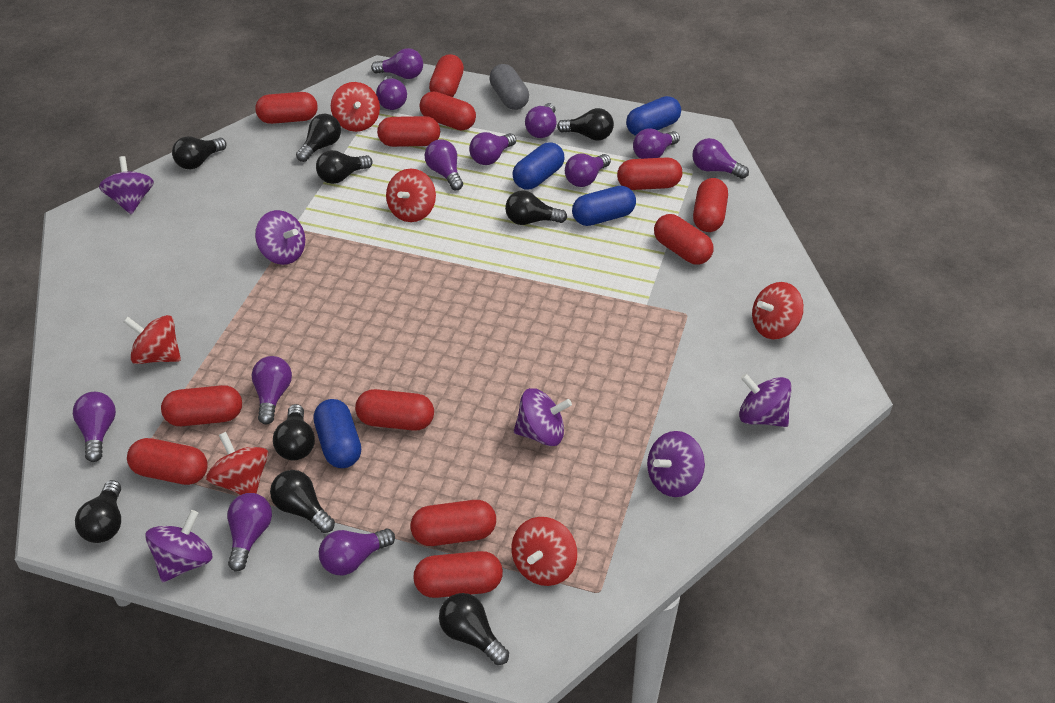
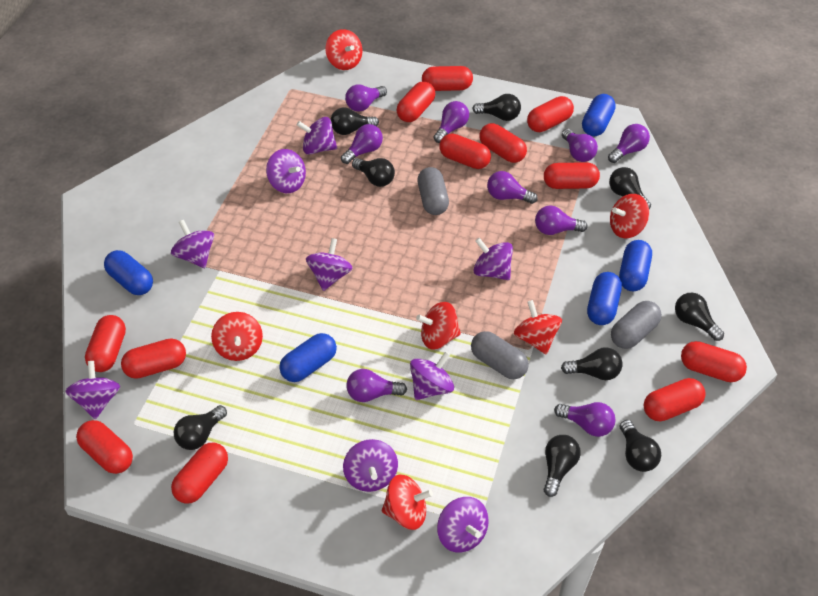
blue capsule: [314,399,361,468] [512,143,565,189] [572,186,636,226] [626,96,681,136] = 4 -> [104,250,153,295] [279,333,337,382] [582,94,616,136] [587,272,622,325] [619,240,652,291] = 5
grey capsule: [489,64,529,110] = 1 -> [417,167,449,215] [471,331,529,379] [611,301,662,349] = 3
purple light bulb: [73,392,116,462] [227,493,272,572] [252,356,292,424] [319,529,395,575] [371,48,423,79] [376,76,407,110] [425,139,463,190] [469,132,516,165] [525,103,556,138] [565,154,611,187] [633,128,680,159] [692,138,749,179] = 12 -> [341,124,383,164] [345,85,387,112] [346,369,407,402] [434,101,469,143] [487,171,538,204] [535,205,587,235] [554,402,615,437] [562,129,598,162] [608,124,650,163] = 9
purple spinning top: [99,156,154,214] [145,510,213,583] [255,210,305,265] [514,388,572,446] [647,431,705,497] [739,374,792,427] = 6 -> [65,361,120,419] [171,220,214,268] [266,149,306,193] [297,117,337,155] [306,238,353,291] [343,439,398,492] [410,351,454,400] [437,497,489,553] [474,238,513,280] = 9

